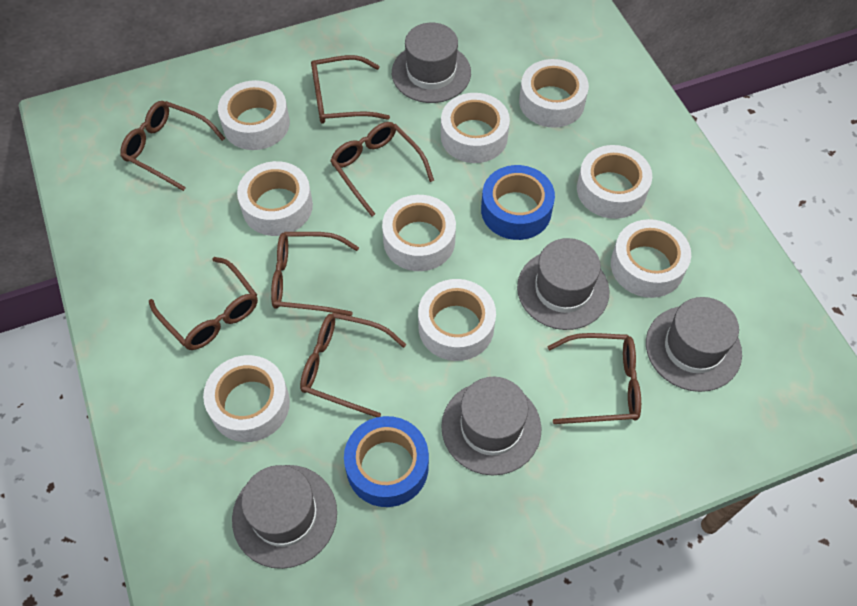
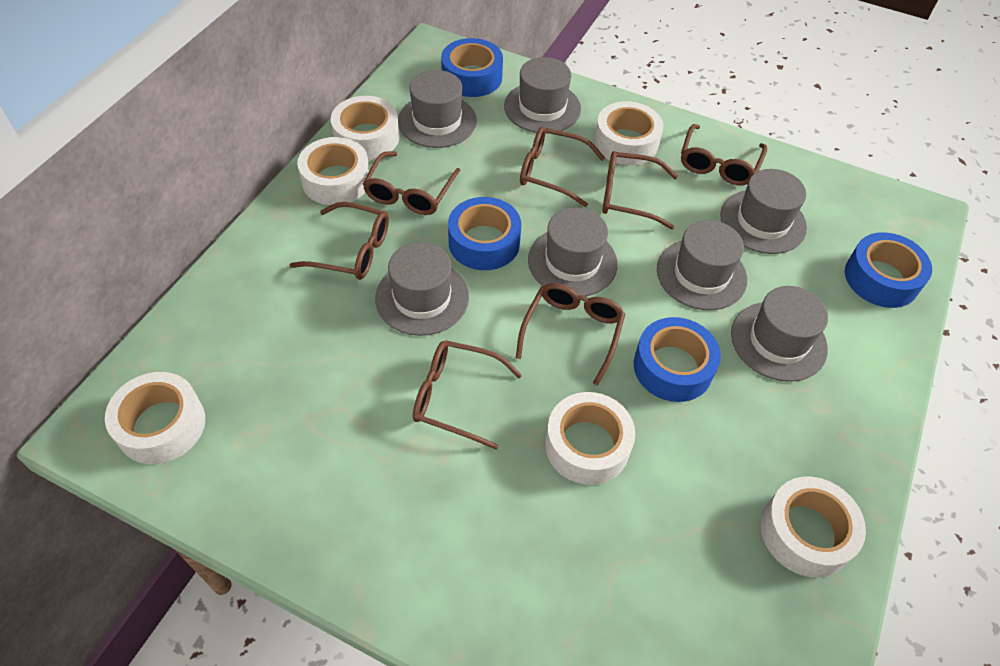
blue tape: [344,416,429,507] [481,165,555,240] = 2 -> [441,38,503,97] [448,197,521,270] [634,317,721,402] [845,232,932,308] = 4
grey hat: [232,465,337,569] [392,23,471,103] [441,377,541,475] [517,238,610,330] [646,297,742,392] = 5 -> [375,242,469,336] [398,70,477,148] [504,57,581,133] [528,208,618,296] [657,220,747,310] [720,169,807,254] [731,286,828,382] = 7
white tape: [203,355,290,442] [218,80,290,150] [237,161,313,236] [382,195,456,271] [418,279,496,361] [441,93,510,163] [519,59,589,128] [577,145,652,219] [611,219,691,298] = 9 -> [105,372,205,464] [297,137,370,205] [331,96,399,160] [545,392,635,485] [594,101,664,165] [761,477,866,577] = 6

